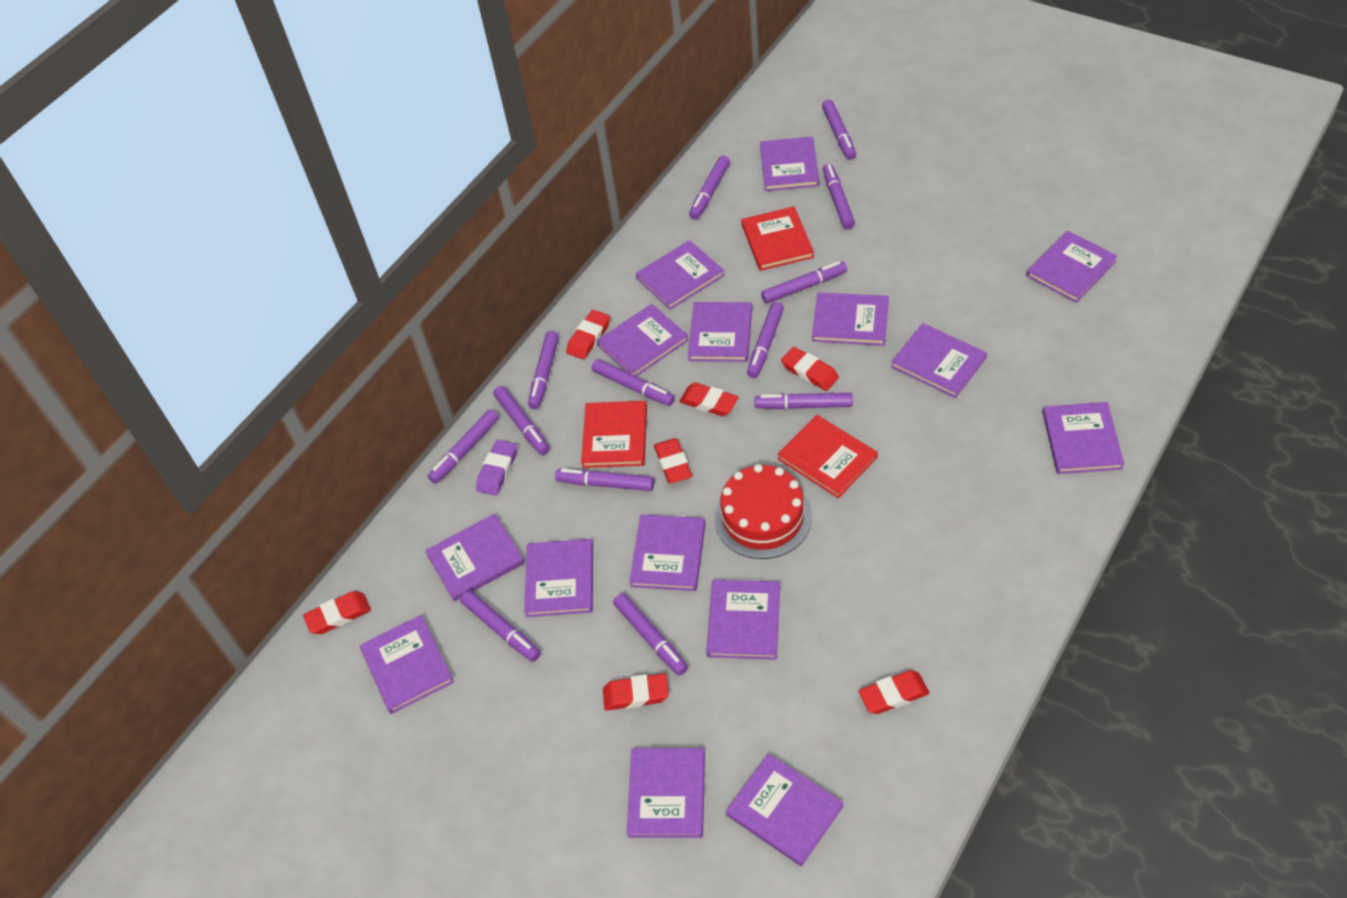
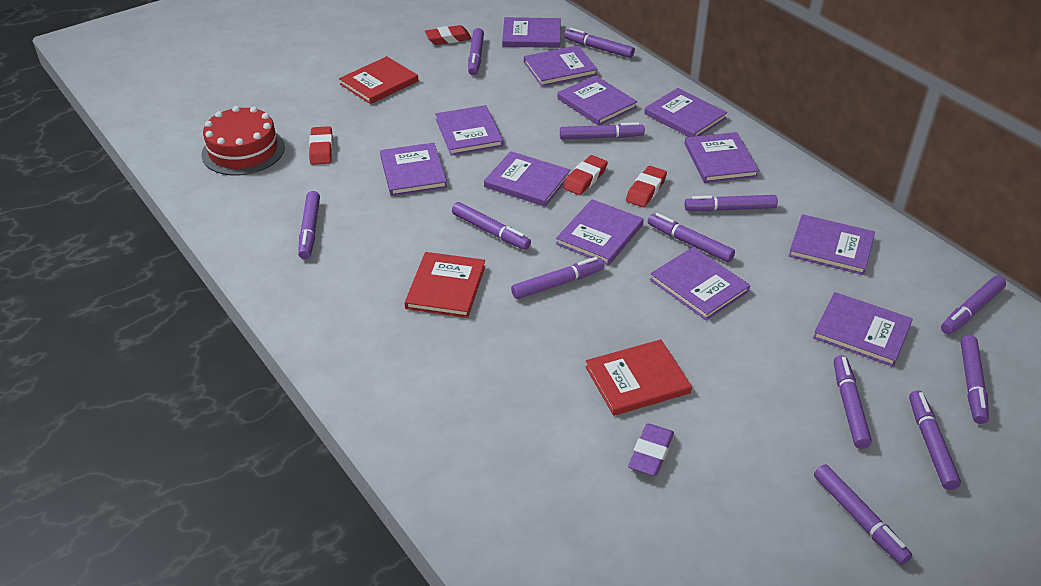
purple book: [360,615,454,714] [425,514,525,601] [524,539,593,617] [597,304,689,376] [627,748,705,838] [629,515,705,591] [636,240,724,310] [688,302,752,362] [706,580,780,660] [726,754,843,866] [760,137,819,191] [812,292,889,346] [891,323,987,398] [1026,231,1118,303] [1042,402,1124,474] = 15 -> [380,143,447,196] [435,105,503,155] [484,151,571,207] [502,17,561,48] [524,45,598,87] [556,199,644,265] [557,75,637,126] [644,88,727,137] [650,247,750,320] [684,132,759,183] [789,214,875,275] [813,292,913,367] = 12
red eraser: [303,591,371,634] [566,310,610,360] [603,673,669,711] [654,438,692,484] [679,383,739,416] [781,347,839,391] [859,670,929,714] = 7 -> [309,126,333,165] [425,25,472,45] [563,155,608,195] [626,166,667,207] = 4

